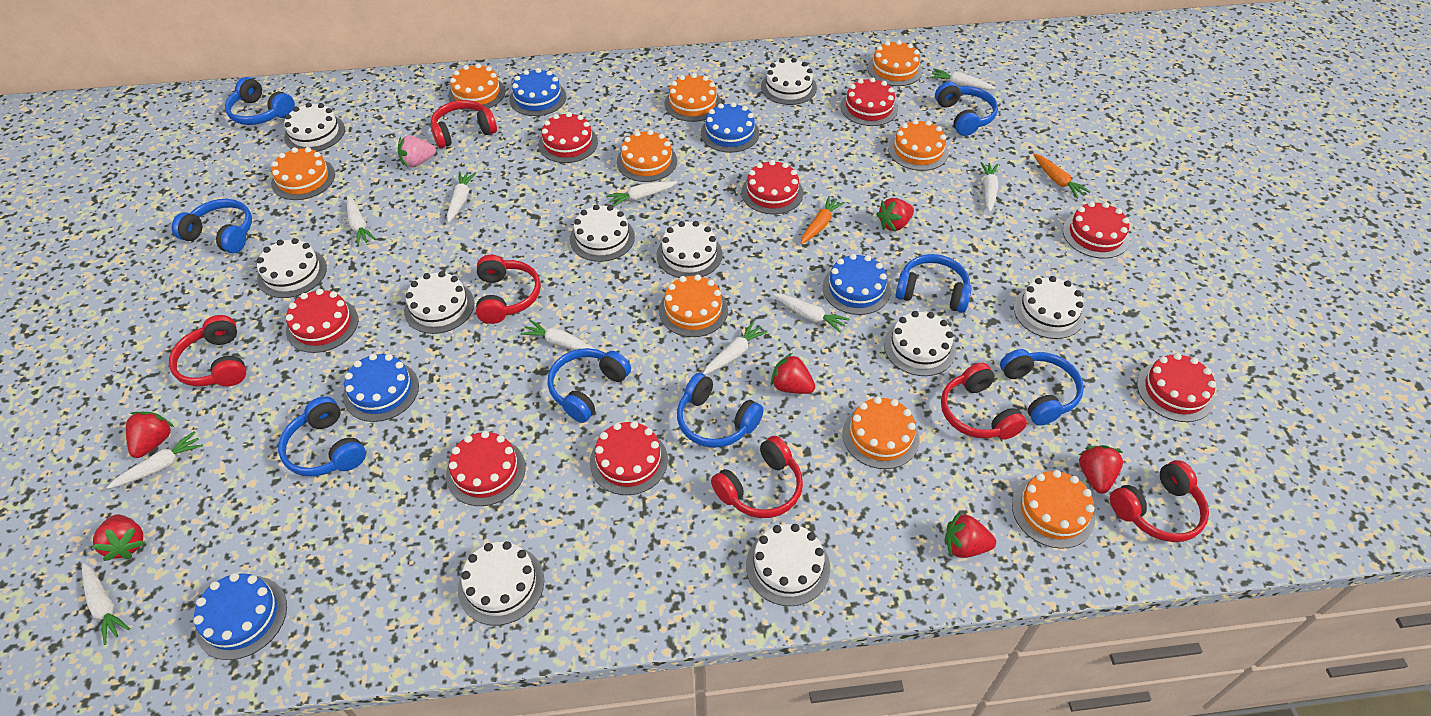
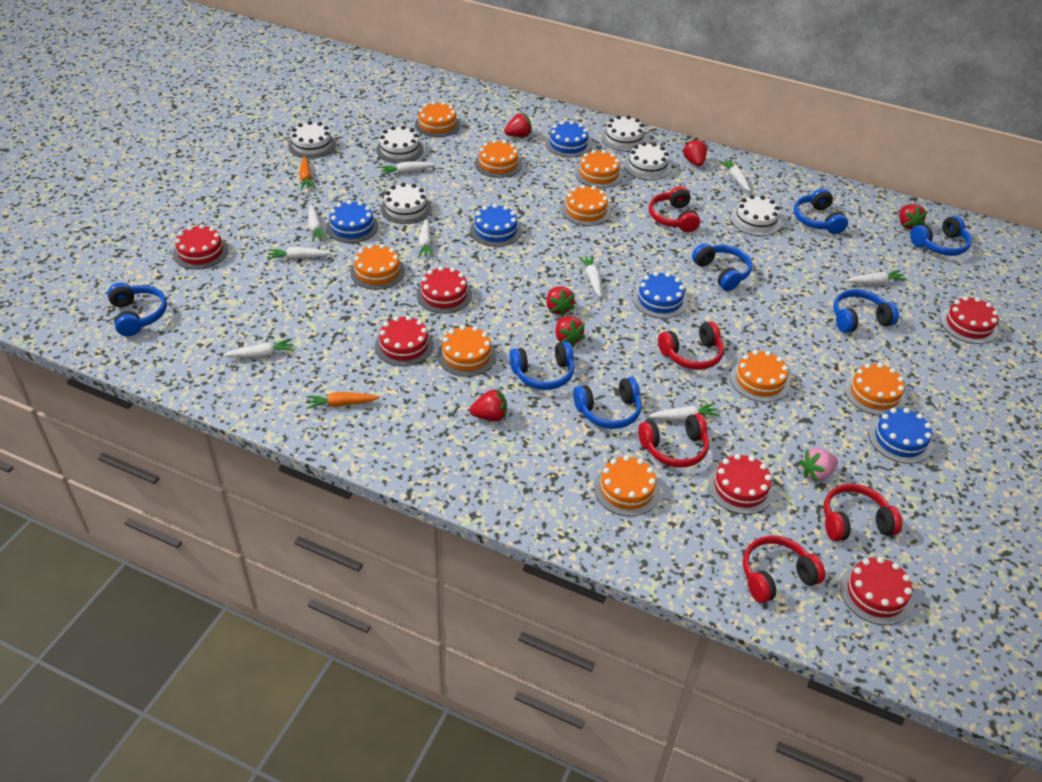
blue headphones: [172,199,252,253] [225,77,295,125] [278,396,366,476] [548,348,631,423] [677,373,764,448] [896,254,972,313] [935,82,998,136] [1000,349,1084,426] = 8 -> [107,283,167,336] [510,341,574,390] [573,377,642,429] [692,243,752,291] [794,188,848,234] [833,289,899,333] [910,216,972,256] = 7
red cake: [286,289,359,353] [446,431,526,506] [538,112,598,163] [590,421,668,495] [741,160,804,214] [841,77,898,126] [1063,201,1130,259] [1137,353,1216,422] = 8 -> [173,224,228,269] [375,316,434,366] [417,266,472,314] [708,454,774,514] [840,557,913,625] [941,296,998,344] = 6
red headphones: [169,315,246,386] [431,100,497,148] [476,255,541,324] [711,436,803,518] [941,363,1027,440] [1110,460,1209,542] = 6 -> [638,413,709,468] [649,186,700,232] [658,322,724,370] [743,536,825,603] [824,484,902,541] = 5
white cake: [257,238,327,298] [284,102,345,152] [404,271,474,334] [458,541,544,625] [570,204,635,262] [657,221,723,278] [746,524,830,606] [761,58,817,105] [884,311,956,376] [1014,276,1085,339] = 10 -> [288,121,336,159] [376,126,424,163] [381,183,431,224] [601,115,647,152] [624,142,671,180] [731,195,781,236] = 6
white carrot: [82,563,130,645] [107,431,203,489] [347,196,376,246] [447,171,476,223] [520,320,594,350] [606,181,677,207] [703,321,768,375] [773,294,849,333] [930,69,996,90] [980,162,998,212] = 10 -> [223,339,295,358] [268,247,332,259] [308,204,328,242] [380,162,437,175] [418,219,434,257] [578,255,601,297] [648,403,720,421] [719,159,750,192] [845,270,907,285] = 9

